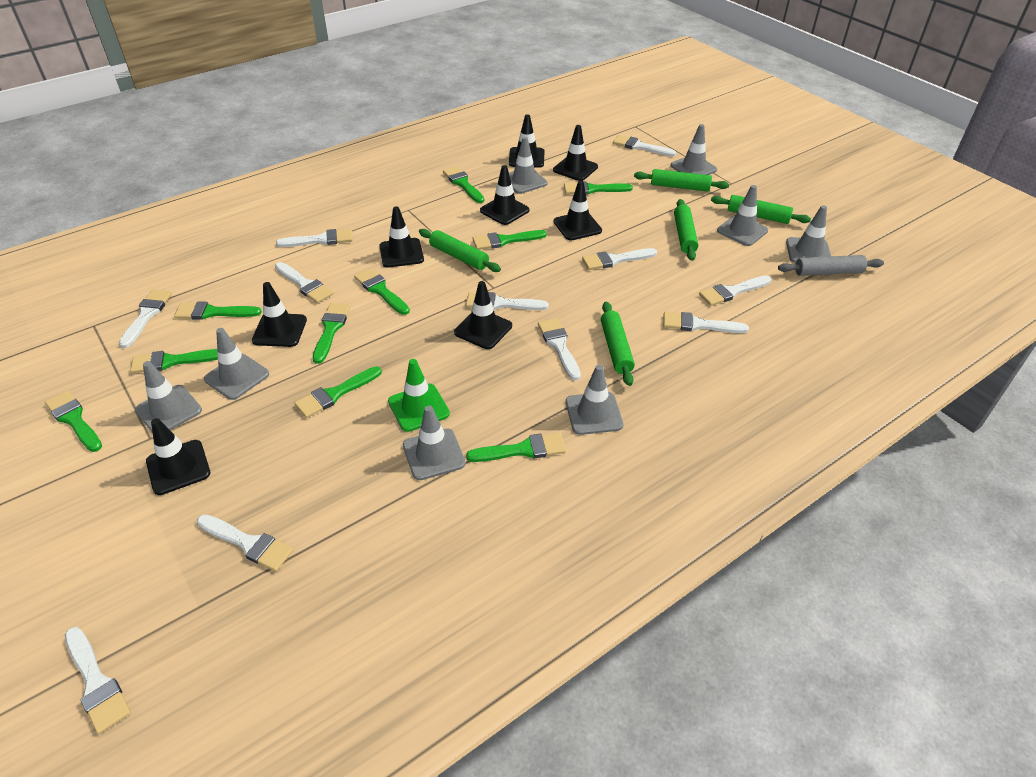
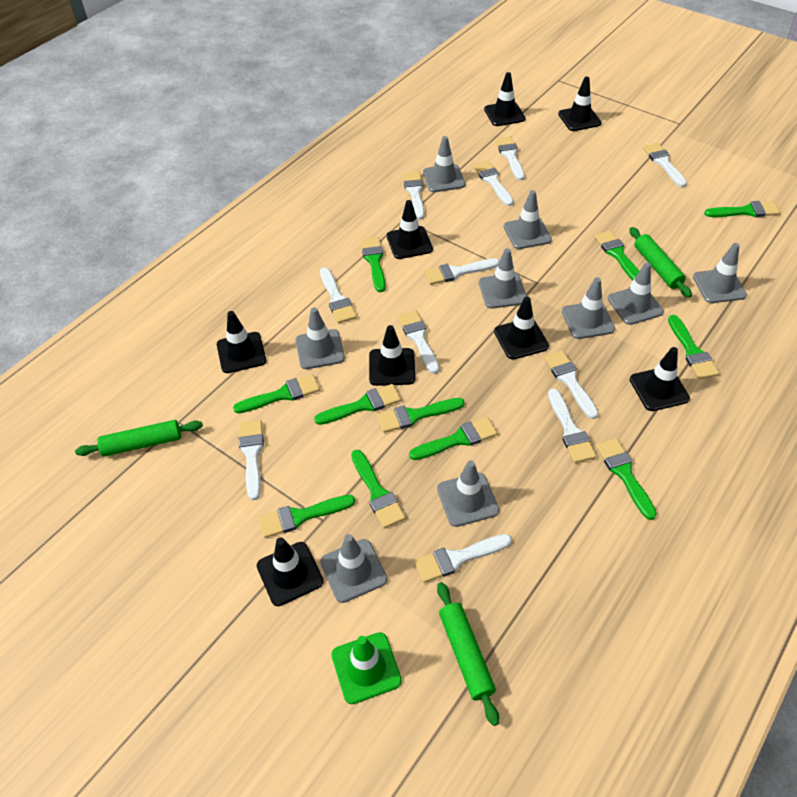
green brush: [45,390,102,452] [130,349,218,373] [174,301,262,320] [295,366,382,418] [313,303,350,364] [354,268,410,315] [443,166,484,203] [466,432,566,462] [473,230,547,250] [564,181,633,195] = 10 -> [233,374,320,413] [259,495,355,538] [314,384,401,425] [351,450,405,528] [360,237,386,292] [377,398,465,433] [409,417,497,460] [594,230,639,281] [596,438,657,520] [668,315,719,379] [704,201,780,217] = 11
green rolling pin: [419,229,501,272] [601,302,635,386] [634,169,729,191] [674,199,698,261] [711,195,811,224] = 5 -> [75,420,203,457] [437,582,499,726] [629,227,692,298] = 3
grey rolling pin: [778,255,884,276] = 1 -> none = 0
grey traffic cone: [135,361,202,432] [204,328,269,400] [403,405,465,480] [509,137,547,194] [566,365,624,435] [671,124,717,175] [717,185,768,246] [786,205,831,263] = 8 -> [296,307,345,369] [320,534,387,603] [423,136,465,192] [437,460,499,527] [479,248,527,309] [504,190,552,249] [562,277,615,339] [608,262,664,325] [693,243,747,303] = 9

